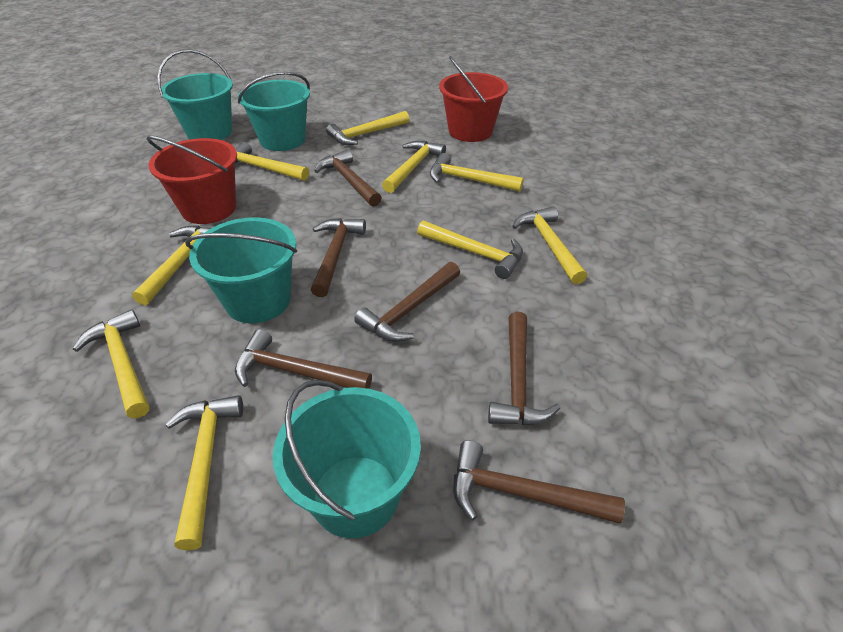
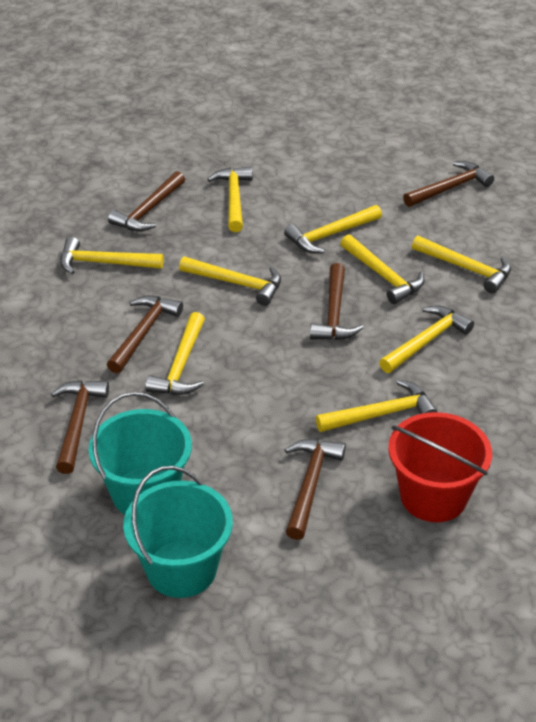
red bucket: [146,136,237,224] [439,56,508,142] = 2 -> [388,412,492,522] = 1
turquoise bucket: [158,49,233,140] [185,217,297,323] [238,72,310,151] [273,380,421,538] = 4 -> [89,392,192,514] [123,466,233,598] = 2

